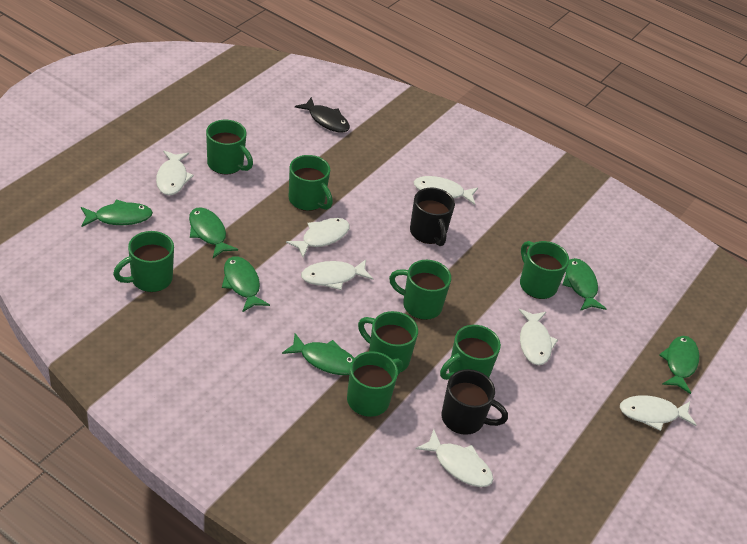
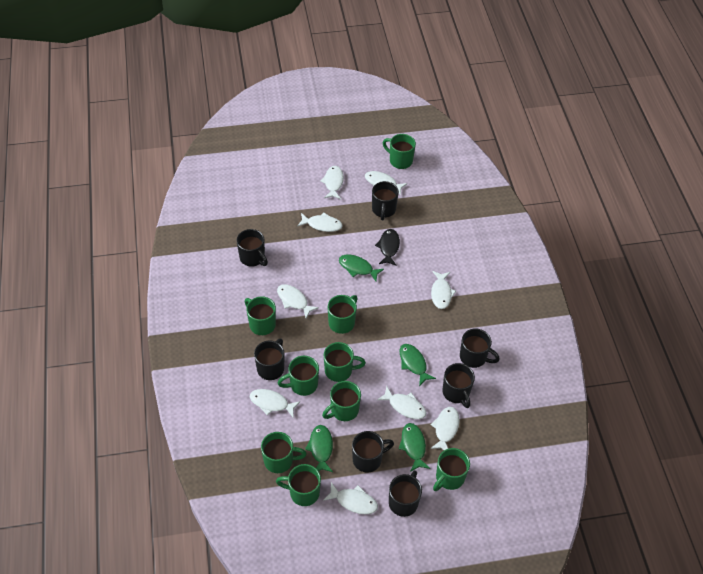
black mug: [410,188,455,246] [442,369,508,435] = 2 -> [236,229,268,267] [254,338,284,380] [352,431,394,473] [372,181,399,220] [389,470,422,517] [442,363,475,408] [460,328,500,368] = 7
green fish: [81,200,153,227] [189,207,238,258] [222,256,270,312] [282,333,354,375] [562,258,606,311] [659,336,699,394] = 6 -> [305,425,333,472] [339,255,384,281] [399,423,430,472] [400,344,436,386] = 4
green mug: [113,231,174,292] [206,120,253,175] [289,155,333,211] [347,351,403,417] [358,311,418,372] [389,260,451,320] [440,325,501,380] [520,241,569,299] = 8 -> [245,296,276,335] [261,432,307,473] [276,464,321,506] [278,356,319,396] [322,381,361,421] [324,342,366,382] [328,295,358,334] [383,134,416,169] [433,448,470,491] = 9
white fish: [156,150,194,195] [286,218,350,258] [301,259,373,290] [414,176,478,205] [416,429,493,487] [519,309,558,365] [620,396,696,431] = 7 -> [250,389,301,417] [277,284,319,318] [297,213,343,232] [320,166,344,199] [323,482,378,514] [365,171,407,195] [377,386,426,419] [430,407,460,450] [431,271,456,309] = 9

